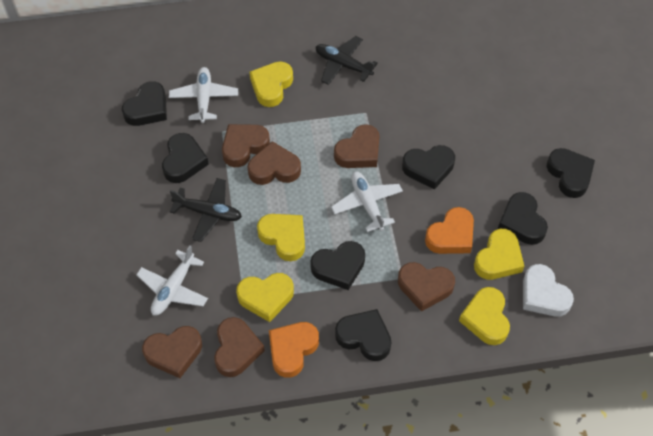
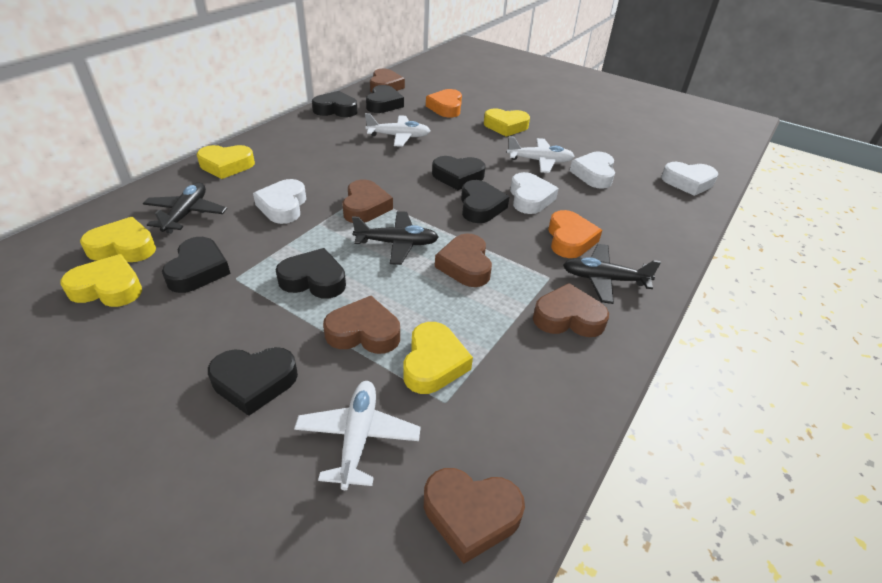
black plane: [170,178,242,242] [316,36,378,85] = 2 -> [143,183,227,234] [352,211,439,265] [563,244,661,304] = 3
white heart: [523,264,574,317] = 1 -> [253,179,306,224] [510,172,559,214] [570,151,615,189] [661,162,718,196] = 4

